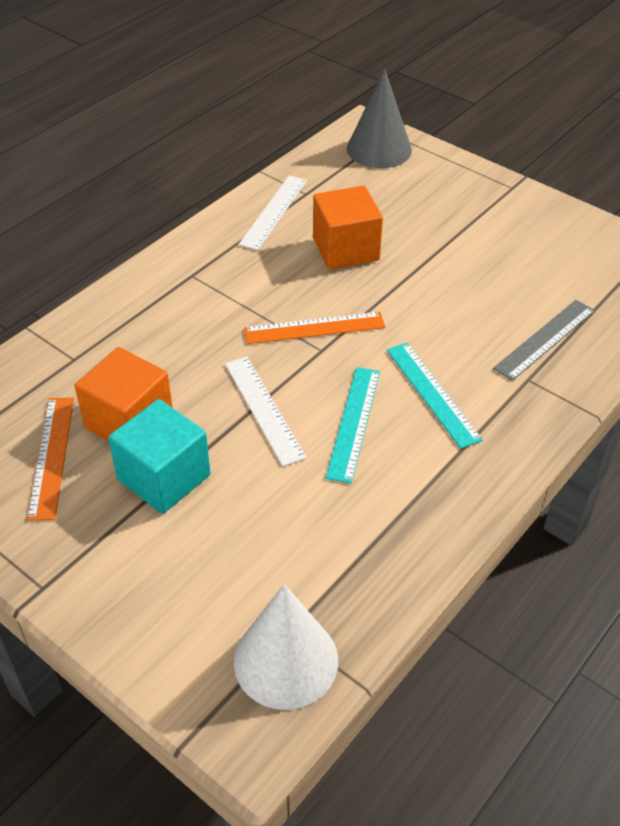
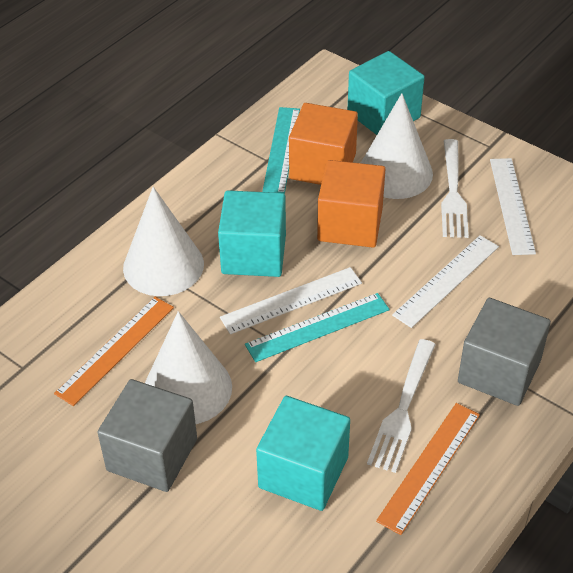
grey cone: [347,69,412,168] = 1 -> none = 0
grey cube: none = 0 -> [97,379,197,492] [458,298,551,406] = 2
grey ruler: [493,300,595,381] = 1 -> none = 0
turquoise cube: [108,399,211,514] = 1 -> [218,190,286,277] [256,396,350,511] [347,51,425,135] = 3
white cone: [234,584,338,710] = 1 -> [123,187,204,296] [145,311,232,424] [361,93,433,199] = 3
white fork: none = 0 -> [367,339,436,473] [441,139,469,238] = 2
white ruler: [225,357,307,466] [238,176,307,250] = 2 -> [220,267,362,334] [392,235,499,328] [490,158,536,255] = 3

